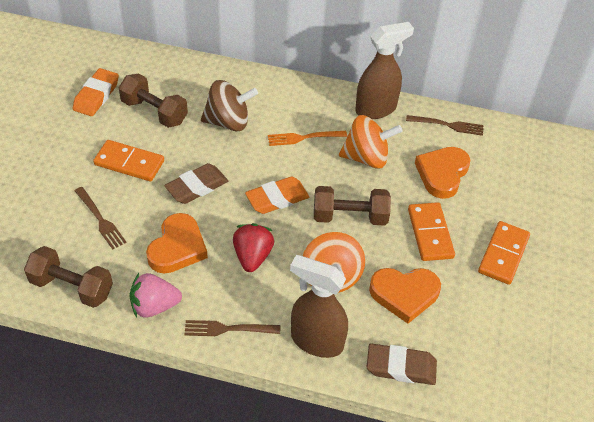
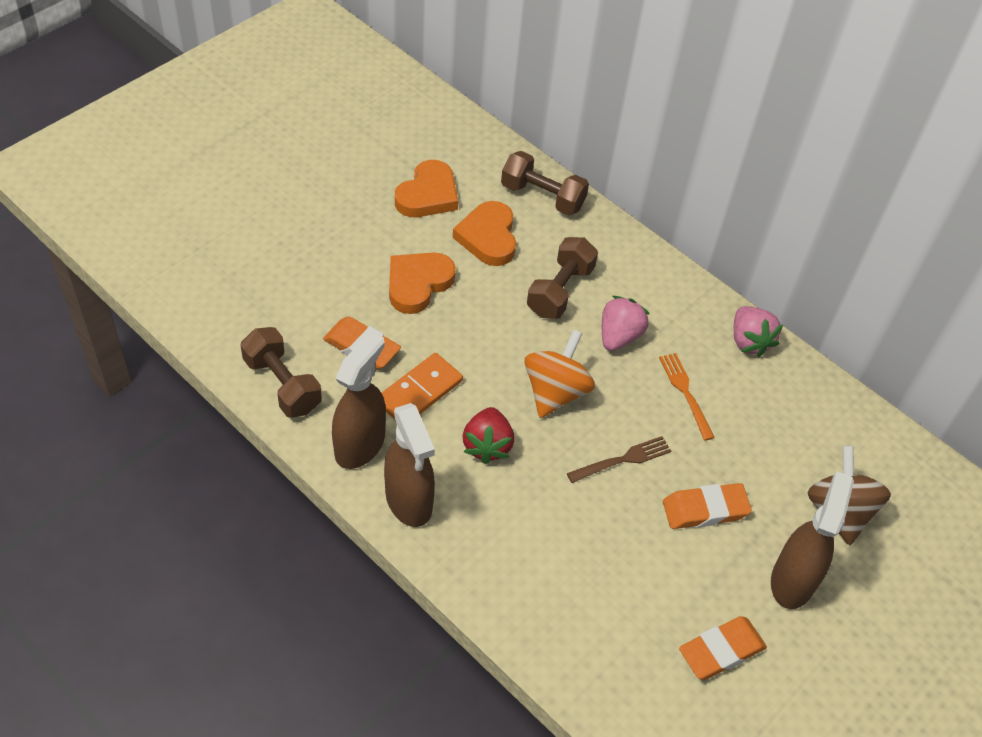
brown eraser: [164,163,228,204] [367,343,437,385] = 2 -> none = 0
brown fork: [75,187,127,249] [184,320,280,336] [406,115,484,136] = 3 -> [567,436,671,483] = 1
brown spray bottle: [290,255,348,358] [355,22,414,119] = 2 -> [332,331,386,469] [384,403,435,527] [771,471,854,609] = 3
orange domino: [93,140,164,181] [408,202,455,261] [478,221,530,285] = 3 -> [382,353,463,420] = 1
orange eraser: [73,68,119,116] [245,177,309,214] = 2 -> [323,317,401,370] [663,483,752,529] [679,616,767,680] = 3
orange spinning top: [303,232,365,293] [339,115,402,169] = 2 -> [525,329,595,418] = 1
pink strawberry: [130,273,182,318] = 1 -> [602,296,650,351] [734,306,783,357] = 2

